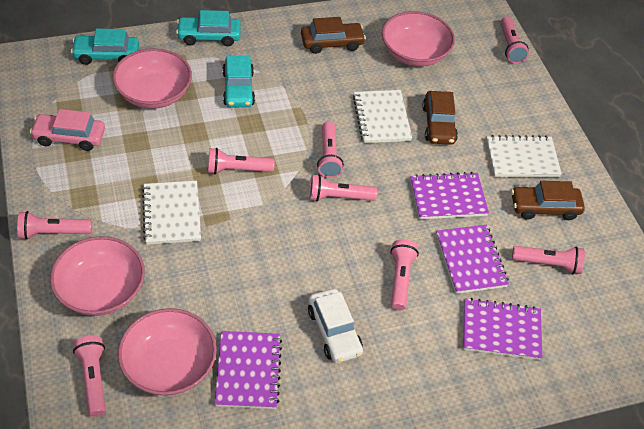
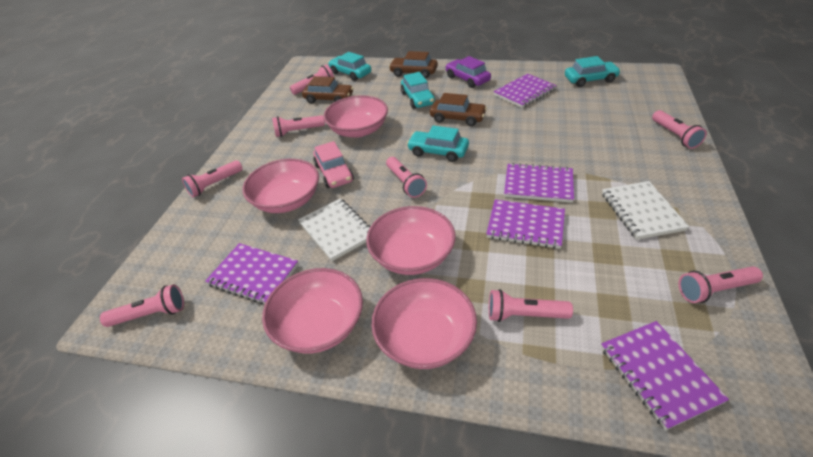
pink bowl: [50,236,145,316] [112,48,192,109] [118,308,217,396] [382,11,455,67] = 4 -> [242,159,319,213] [262,268,363,354] [324,95,388,138] [366,206,456,275] [371,278,477,369] = 5
purple car: none = 0 -> [445,56,491,88] = 1
purple notebook: [215,331,282,409] [410,172,489,219] [436,225,509,294] [463,298,542,360] = 4 -> [205,243,299,305] [486,200,565,249] [493,74,557,108] [504,163,574,203] [601,321,729,430] = 5
turquoise car: [71,29,139,65] [176,10,241,46] [223,56,255,107] = 3 -> [328,52,371,81] [401,72,435,109] [407,125,469,162] [565,56,621,87] = 4
white car: [308,289,363,363] = 1 -> none = 0
white notebook: [142,181,201,245] [353,90,412,143] [486,135,562,177] = 3 -> [298,198,371,261] [602,181,689,240] = 2

